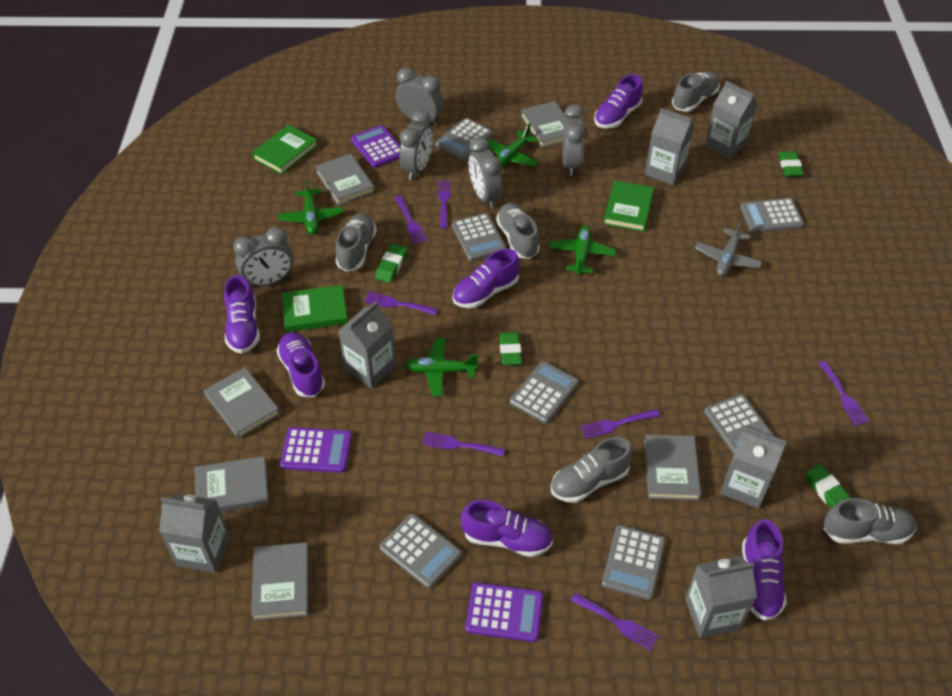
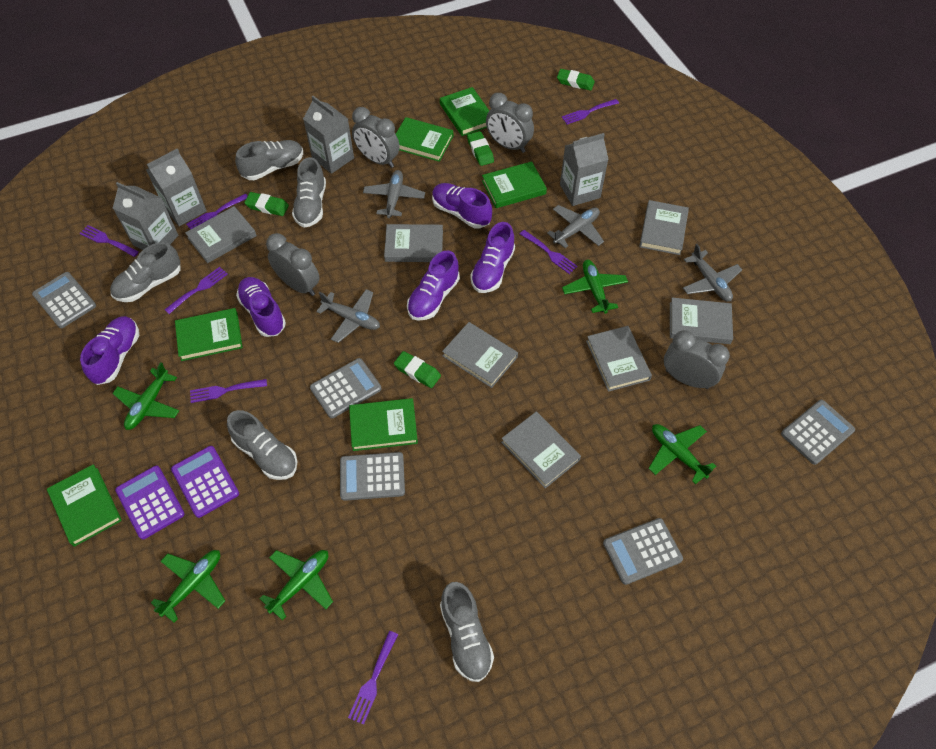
green book: [252,125,318,175] [282,285,348,332] [603,180,654,232] = 3 -> [47,464,122,547] [175,308,243,361] [349,398,418,451] [396,117,453,162] [440,87,489,136] [482,161,547,208] = 6
green plane: [278,178,343,235] [405,338,478,396] [487,123,539,168] [549,225,616,275] = 4 -> [112,362,179,430] [151,550,225,623] [260,550,333,621] [562,260,628,314] [648,424,716,485] = 5
grey book: [195,456,269,512] [204,367,280,439] [251,542,309,620] [315,154,375,205] [521,101,566,148] [644,434,701,500] = 6 -> [185,206,257,263] [384,224,443,262] [442,322,518,388] [501,411,581,488] [586,326,652,392] [639,200,689,255] [670,297,733,344] = 7
grey calculator: [380,514,462,589] [435,118,493,160] [452,213,507,261] [510,361,579,424] [602,525,666,600] [704,394,774,454] [740,198,804,233] = 7 -> [32,272,96,328] [310,358,382,418] [340,452,405,501] [603,518,683,585] [781,400,855,465] = 5
grey carton: [159,493,230,573] [338,302,396,389] [645,108,694,185] [685,556,757,638] [705,81,758,159] [720,425,787,509] = 6 -> [113,182,178,250] [146,149,207,226] [303,96,354,174] [560,133,609,206] = 4
grey clock: [233,227,294,288] [395,67,444,126] [400,110,433,180] [469,137,502,208] [562,104,585,176] = 5 -> [266,233,320,296] [352,107,400,168] [486,93,534,153] [664,330,730,389] = 4
grey plane: [695,220,762,276] = 1 -> [316,289,380,343] [363,170,425,218] [547,205,604,248] [683,244,742,302] = 4
purple calculator: [280,427,352,473] [351,125,401,168] [465,582,543,642] = 3 -> [115,466,185,539] [171,446,239,518] = 2
purple shoe: [224,275,260,354] [276,332,325,397] [452,249,520,308] [461,500,553,557] [594,74,643,128] [742,519,787,621] = 6 -> [80,316,139,385] [236,277,286,337] [407,250,460,321] [432,183,492,228] [470,222,515,293] = 5

